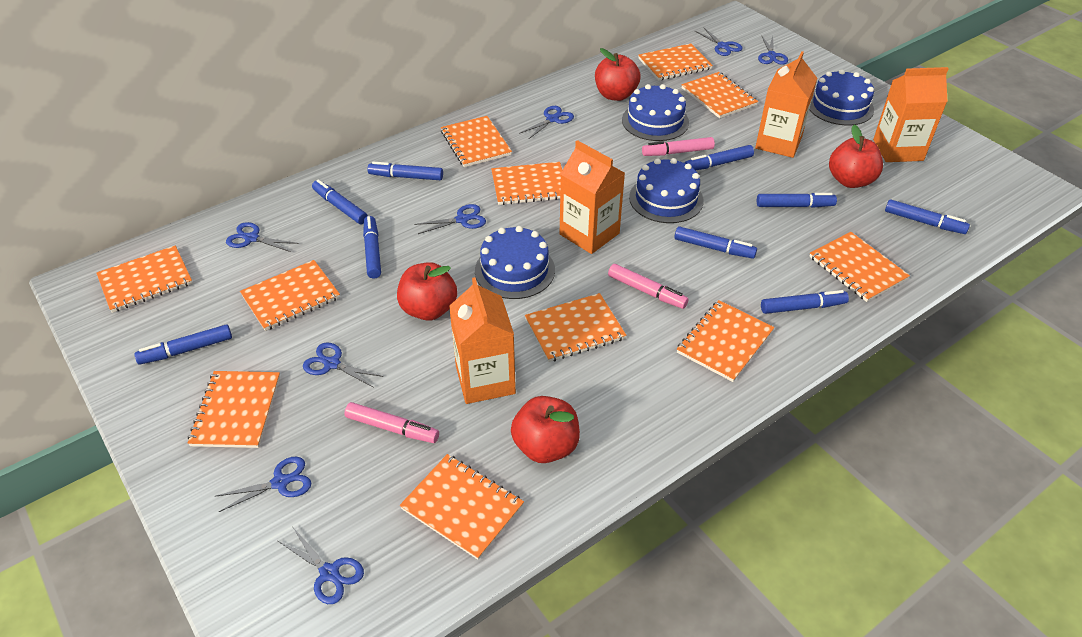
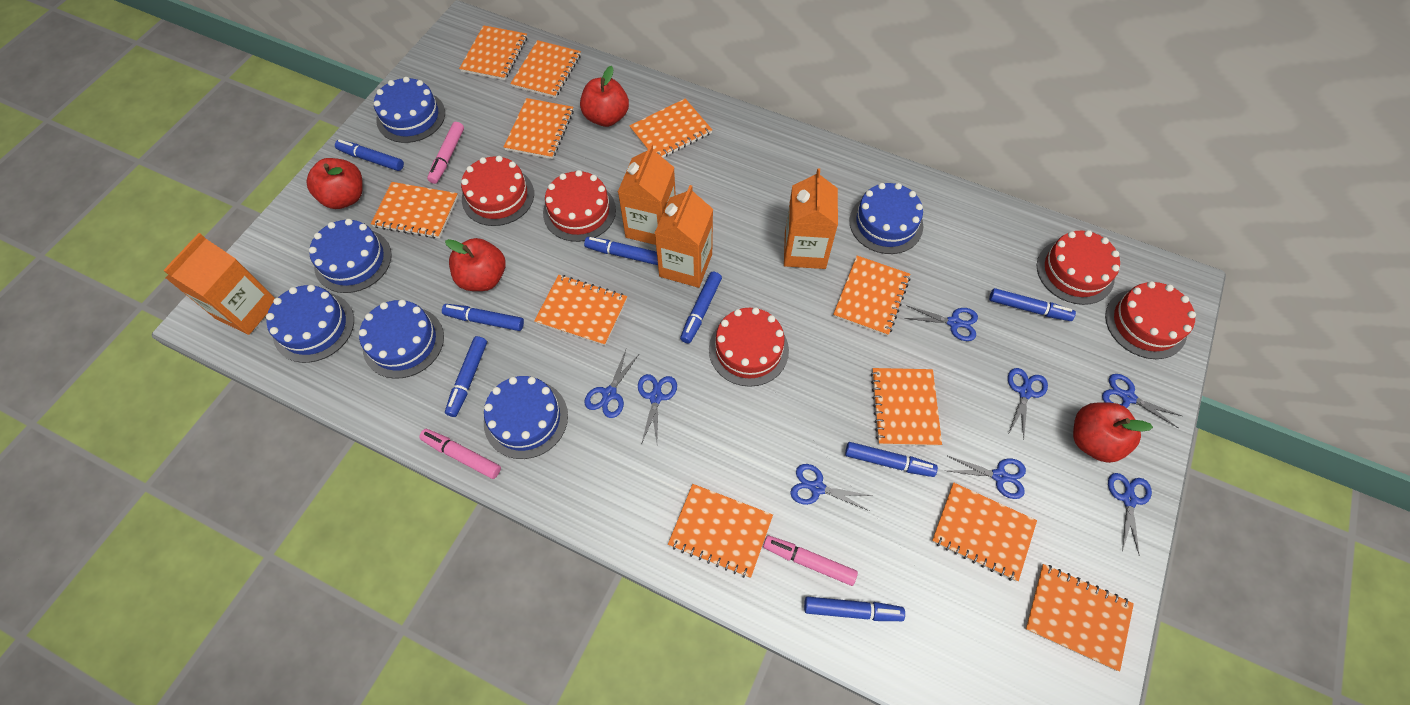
blue cake: [475,226,555,299] [622,84,689,141] [629,158,704,223] [809,69,874,125] = 4 -> [266,285,354,363] [309,219,392,293] [359,300,444,379] [374,77,445,143] [484,376,568,459] [849,183,923,254] = 6
blue marker: [134,324,232,365] [312,180,368,224] [363,216,381,278] [367,162,443,180] [674,226,757,259] [685,145,754,170] [757,193,837,208] [761,290,849,314] [885,199,970,234] = 9 -> [335,139,404,171] [442,304,524,331] [445,336,487,417] [584,237,658,265] [680,272,722,344] [804,597,905,621] [845,442,938,477] [989,288,1076,321] = 8
red cake: none = 0 -> [461,156,534,226] [543,170,616,242] [709,307,789,387] [1037,230,1120,305] [1105,281,1196,359] = 5

